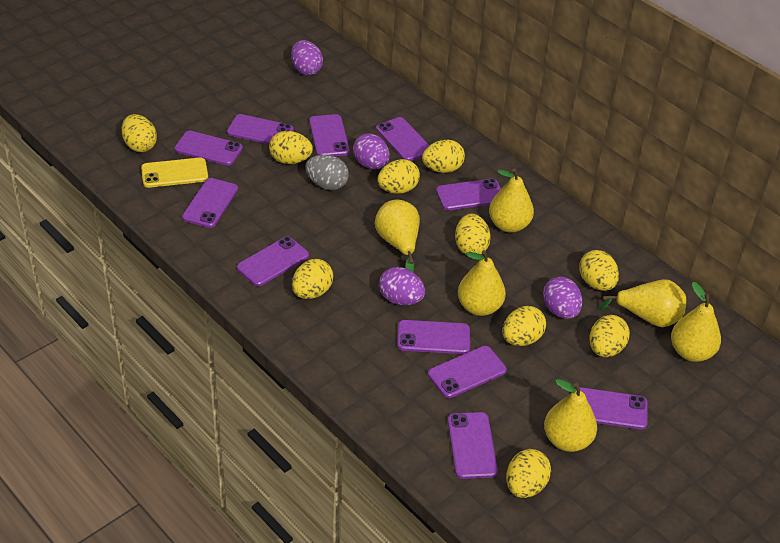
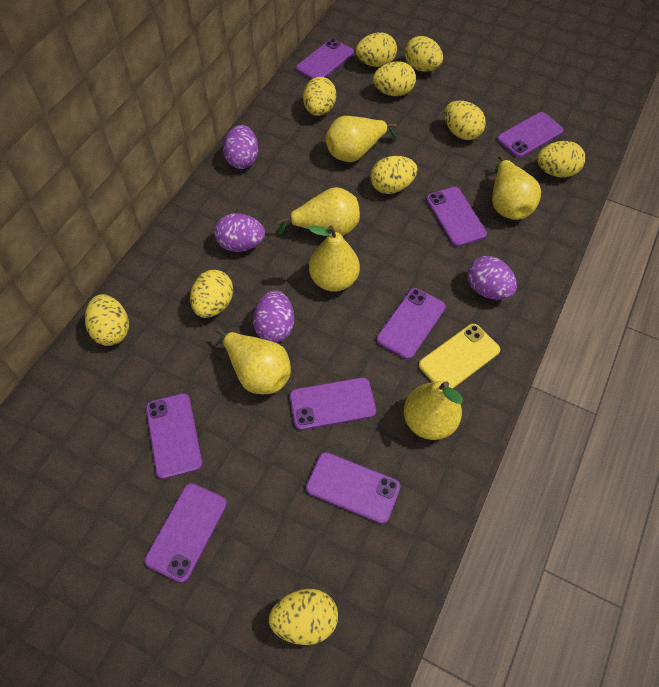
grey egg: [305,155,349,190] = 1 -> none = 0
purple phone: [174,131,243,166] [182,178,238,228] [227,114,294,144] [237,237,309,286] [309,114,350,156] [376,117,430,161] [397,320,470,354] [428,346,507,398] [436,178,501,210] [448,412,498,479] [575,387,648,429] = 11 -> [144,483,227,583] [146,393,202,479] [290,377,376,430] [296,39,354,79] [306,452,401,524] [376,288,446,359] [426,187,487,247] [497,112,564,158] = 8

